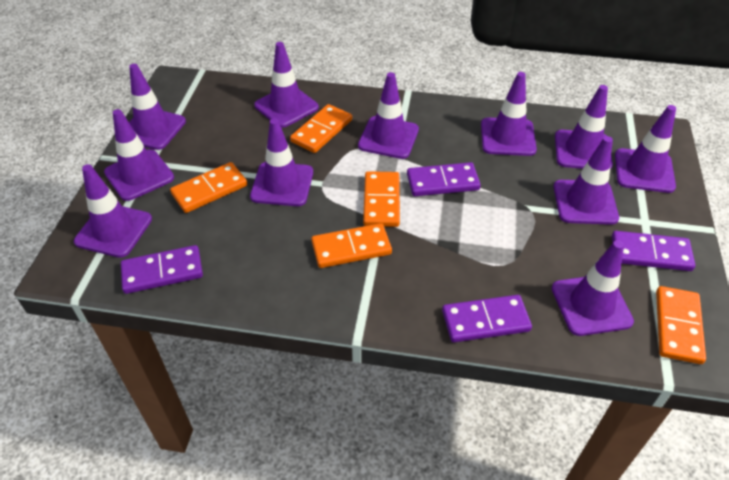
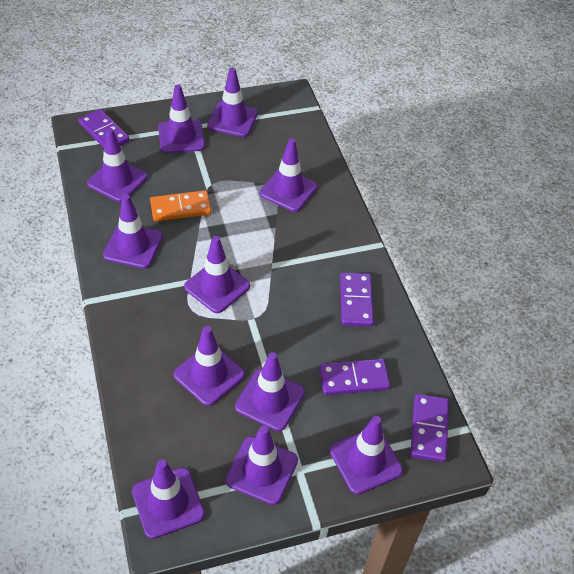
orange domino: [170,162,247,213] [290,104,352,153] [311,223,392,268] [363,171,400,227] [656,286,706,364] = 5 -> [150,190,211,221] = 1

